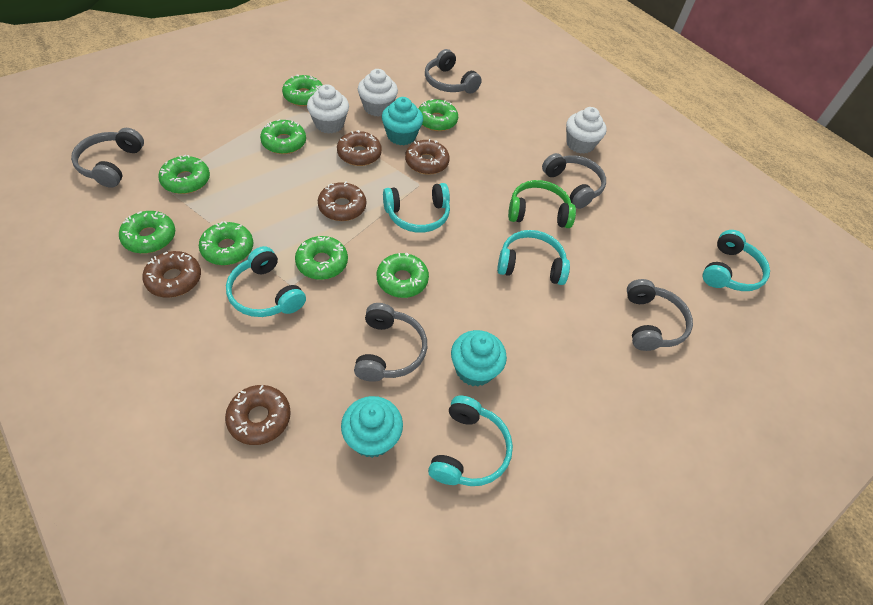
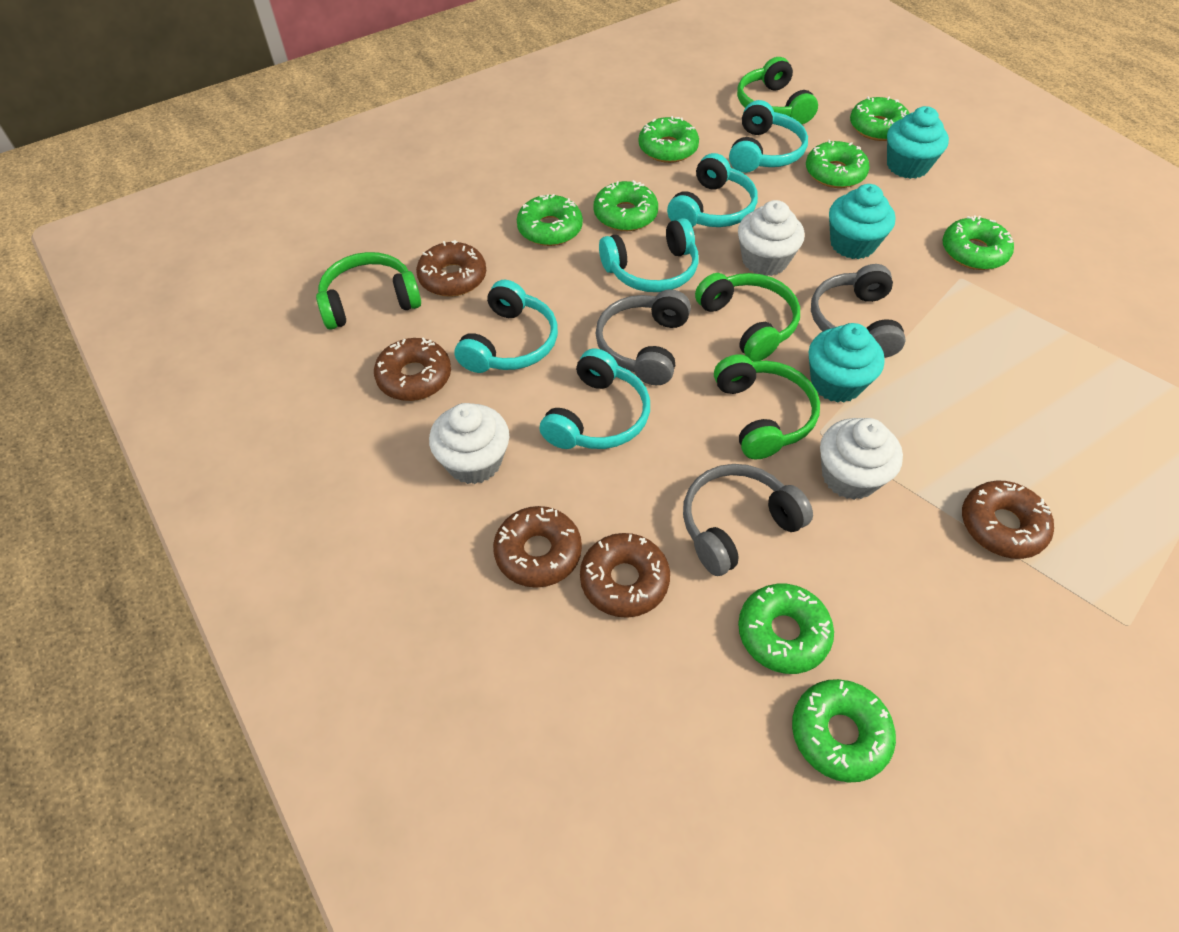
green headphones: [508,180,576,228] = 1 -> [316,252,421,330] [695,273,800,361] [714,354,820,460] [737,57,818,124] = 4
grey headphones: [71,128,144,188] [354,303,427,382] [425,49,482,94] [542,153,606,209] [627,279,693,351] = 5 -> [595,289,691,385] [683,464,813,576] [811,264,906,358] = 3

